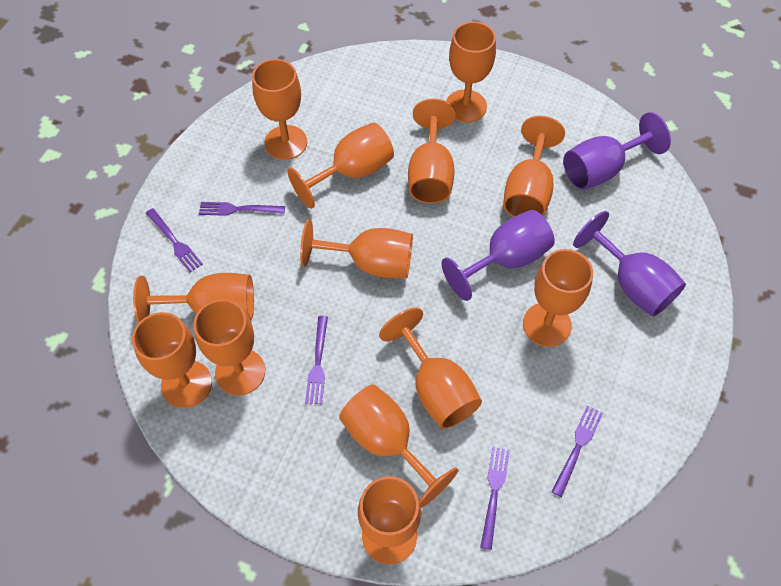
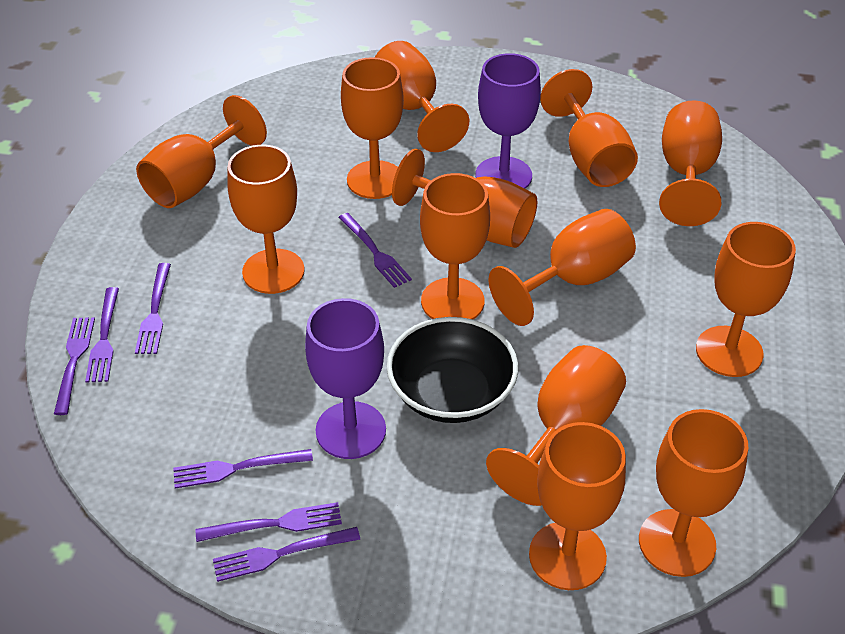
black bowl: none = 0 -> [386,317,518,423] = 1
purple fork: [146,208,203,272] [199,202,285,216] [305,316,328,404] [480,447,510,550] [552,406,603,497] = 5 -> [54,317,95,415] [85,287,119,383] [135,263,171,354] [173,449,313,489] [196,502,342,542] [213,527,360,582] [338,213,412,288] = 7
purple goblet: [442,210,555,301] [563,112,671,190] [573,211,686,317] = 3 -> [305,298,386,459] [476,53,541,189] = 2

